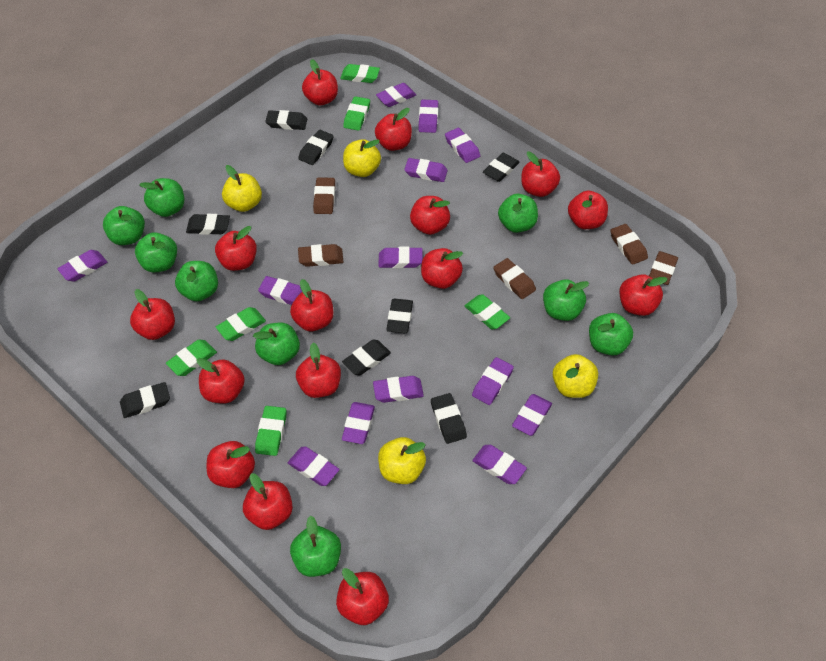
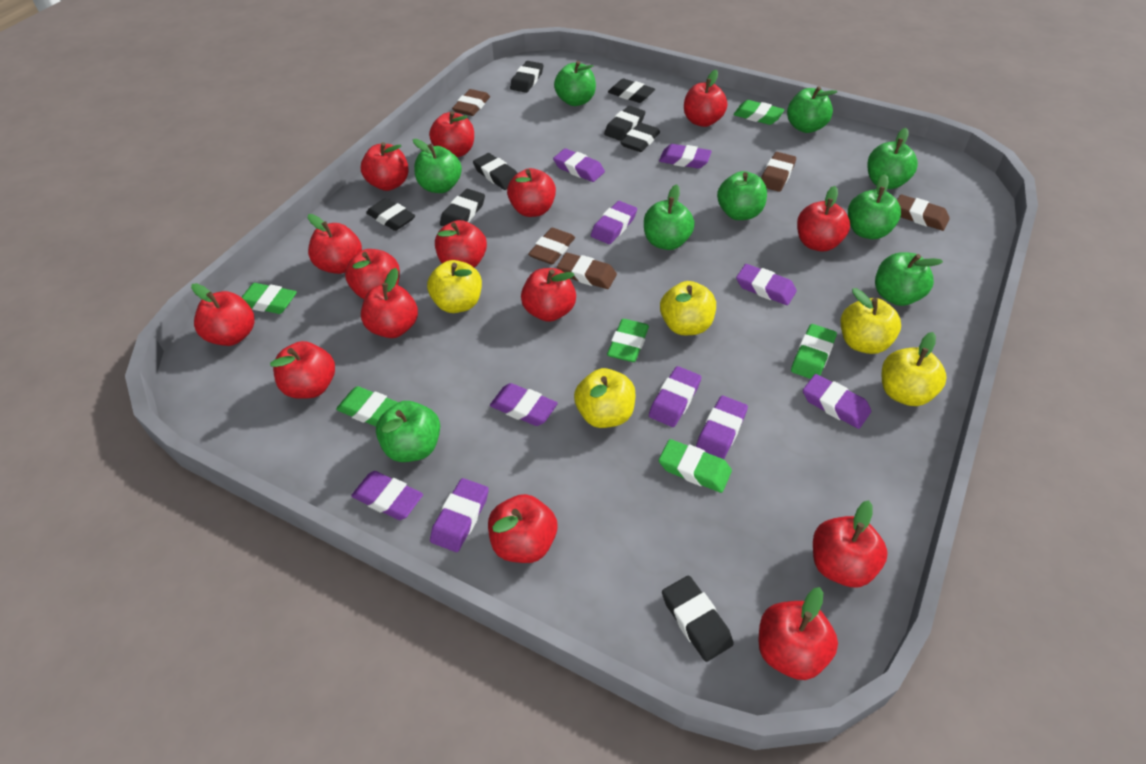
purple eraser: [57,250,107,282] [258,276,302,305] [288,446,340,486] [342,402,375,444] [373,376,424,403] [376,83,416,107] [378,247,423,268] [404,158,448,182] [418,99,438,133] [445,128,480,163] [472,357,514,405] [472,445,527,484] [512,394,552,436] = 13 -> [351,471,423,520] [430,478,489,552] [490,383,558,426] [553,148,605,182] [591,201,637,244] [649,366,701,427] [659,144,712,169] [696,396,748,459] [736,264,797,305] [803,374,871,429] = 10
yellow apple: [222,165,262,212] [343,139,381,177] [378,437,426,484] [553,354,598,398] = 4 -> [427,260,482,313] [574,368,636,428] [660,281,716,335] [841,288,901,354] [882,332,947,406] = 5

